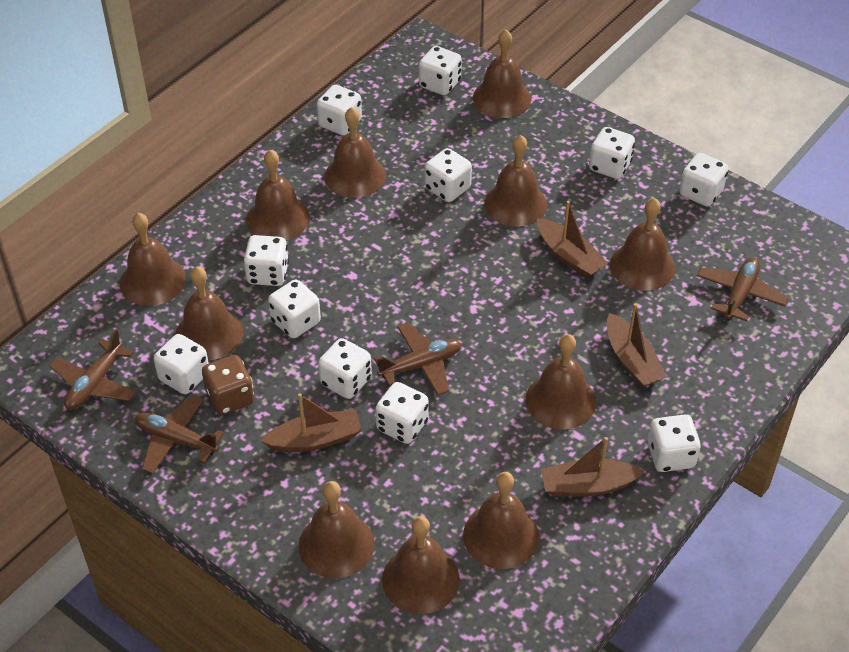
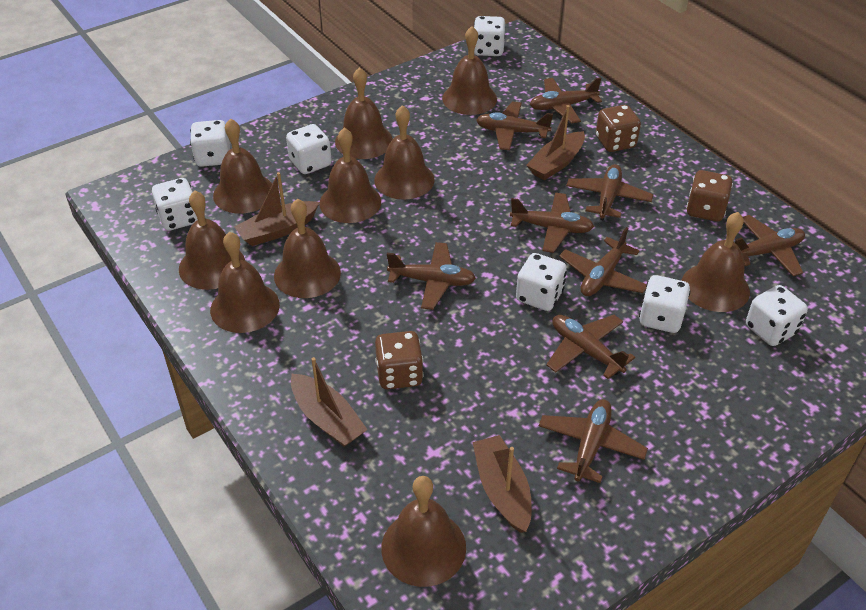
brown bell: [120,213,186,306] [175,267,243,360] [246,150,310,240] [298,481,375,578] [325,107,386,198] [382,516,460,614] [463,472,539,569] [473,29,531,118] [484,135,547,226] [526,334,596,429] [610,198,675,291] = 11 -> [179,191,245,290] [210,232,280,333] [213,118,272,214] [274,198,341,298] [319,127,381,223] [335,67,393,159] [374,105,435,200] [381,476,466,587] [442,26,497,115] [682,212,750,312] = 10
brown dice: [202,355,254,415] = 1 -> [375,331,423,389] [596,105,641,152] [686,170,733,221] = 3
brown plane: [49,330,136,410] [135,394,224,474] [374,323,461,395] [697,257,789,321] = 4 -> [387,242,476,310] [476,101,553,150] [510,193,594,253] [530,77,602,123] [539,399,648,483] [546,315,635,379] [559,227,647,296] [566,164,653,221] [735,215,805,276] = 9
white dice: [154,334,209,394] [243,235,289,286] [268,280,321,338] [317,85,362,136] [318,338,372,399] [375,382,429,444] [419,46,462,95] [425,148,472,202] [589,127,635,179] [647,414,701,472] [679,153,728,207] = 11 -> [152,178,198,231] [190,120,230,167] [286,124,332,174] [474,16,505,56] [516,253,567,311] [639,275,690,333] [746,285,808,346] = 7

